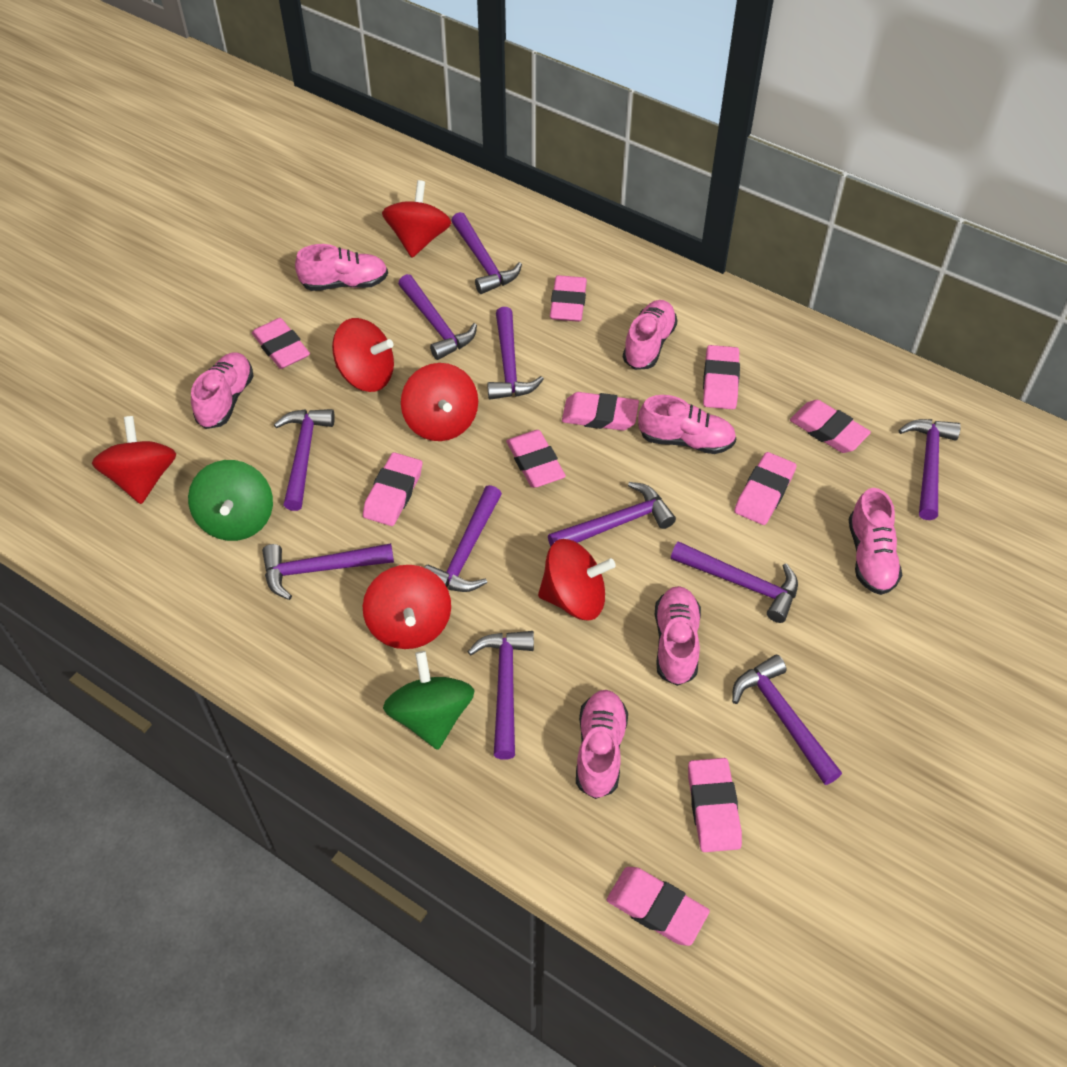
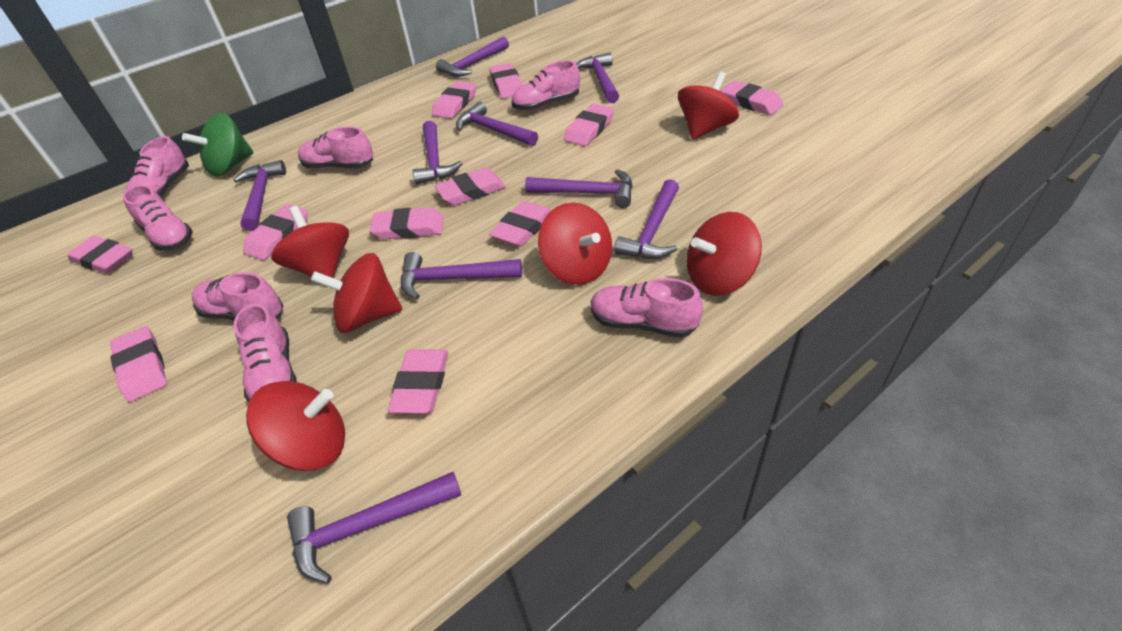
green spinning top: [188,460,273,541] [383,651,474,750] = 2 -> [182,113,254,176] = 1
pink eraser: [252,318,310,369] [363,452,422,526] [506,430,566,488] [550,275,587,322] [562,392,639,431] [607,867,710,946] [688,758,742,852] [703,345,740,409] [734,452,797,525] [790,400,871,453] = 10 -> [68,236,132,274] [110,326,167,402] [243,204,308,260] [370,207,444,240] [388,349,449,414] [432,81,477,119] [435,168,506,205] [489,63,523,99] [489,201,552,247] [564,104,614,146] [721,81,783,115] = 11
purple hammer: [262,543,394,600] [274,409,335,511] [398,274,477,360] [424,485,502,592] [451,212,522,294] [468,631,534,760] [487,307,544,400] [548,482,676,547] [671,541,798,623] [732,655,842,785] [899,419,961,520] = 11 -> [234,160,286,231] [287,472,461,583] [401,252,522,299] [412,121,463,185] [436,37,509,77] [456,102,538,146] [525,169,633,208] [577,52,619,103] [614,179,679,259] = 9

